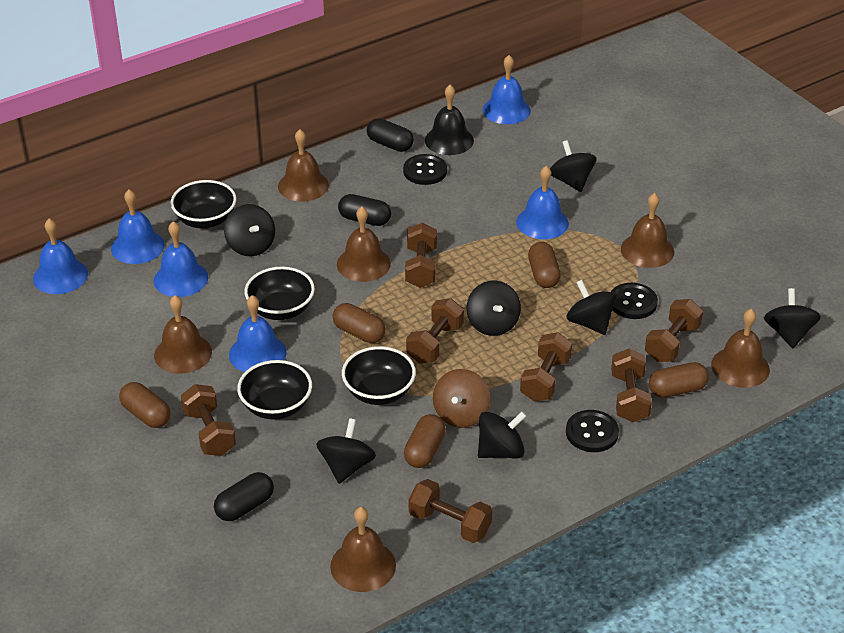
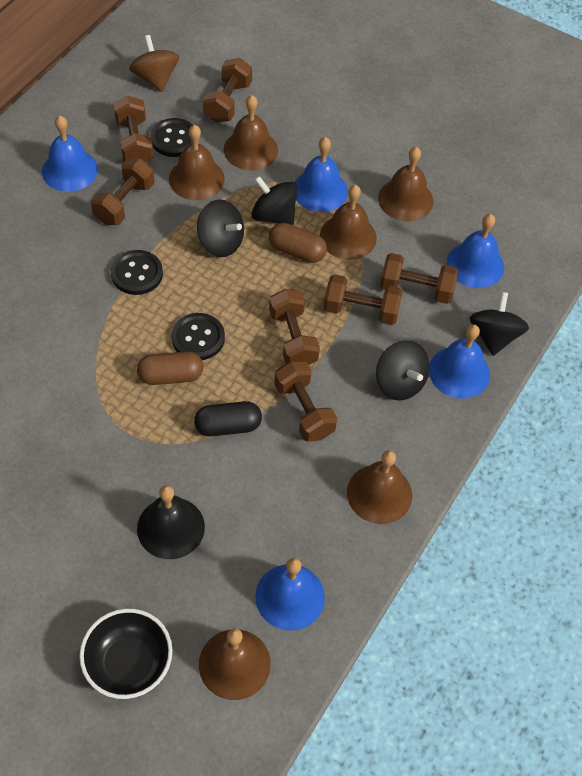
black bowl: [171,180,236,229] [237,360,312,420] [245,266,315,320] [342,346,416,405] = 4 -> [79,609,172,699] = 1
black capsule: [214,472,274,521] [338,194,391,226] [367,118,414,152] = 3 -> [194,401,262,436] = 1
black spinning top: [224,204,275,256] [316,418,376,484] [467,280,521,336] [478,411,526,459] [550,140,597,192] [566,280,617,335] [764,288,821,348] = 7 -> [197,199,244,257] [252,176,298,225] [376,340,430,400] [470,292,529,356] = 4
blue bell: [33,219,88,294] [111,190,165,264] [154,221,208,297] [229,295,287,372] [483,55,531,124] [516,166,569,239] = 6 -> [42,116,98,192] [255,558,325,630] [295,137,348,212] [429,324,490,399] [447,214,504,288] = 5
brown capsule: [119,382,171,428] [332,303,386,343] [404,414,446,468] [528,242,561,288] [649,362,709,398] = 5 -> [137,351,203,385] [269,223,327,263] = 2

